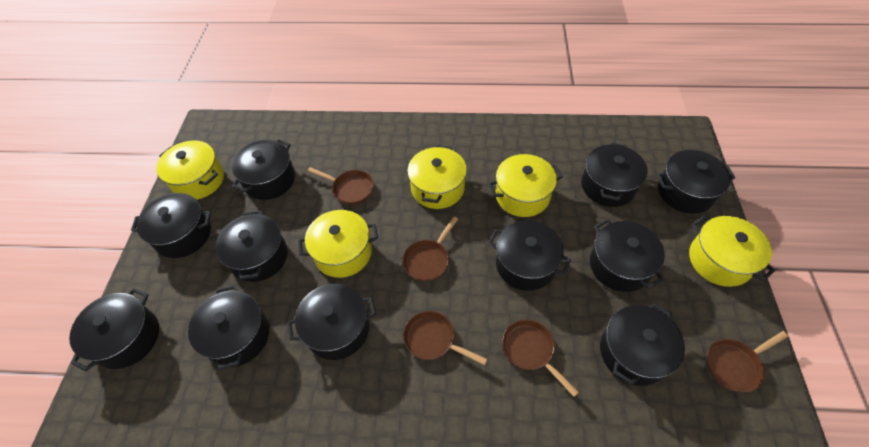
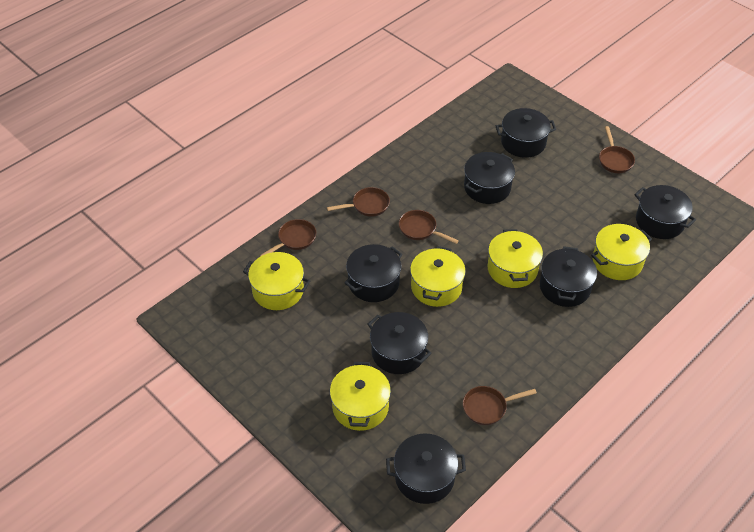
black pot: [69,288,159,371] [131,193,211,258] [188,285,269,370] [216,210,288,282] [231,139,295,200] [287,284,376,360] [488,220,571,291] [581,142,648,207] [590,219,665,292] [600,303,685,386] [657,150,735,214] = 11 -> [344,244,403,302] [367,312,432,374] [386,433,466,504] [464,152,515,204] [496,108,556,158] [540,246,597,307] [634,185,696,239] = 7

